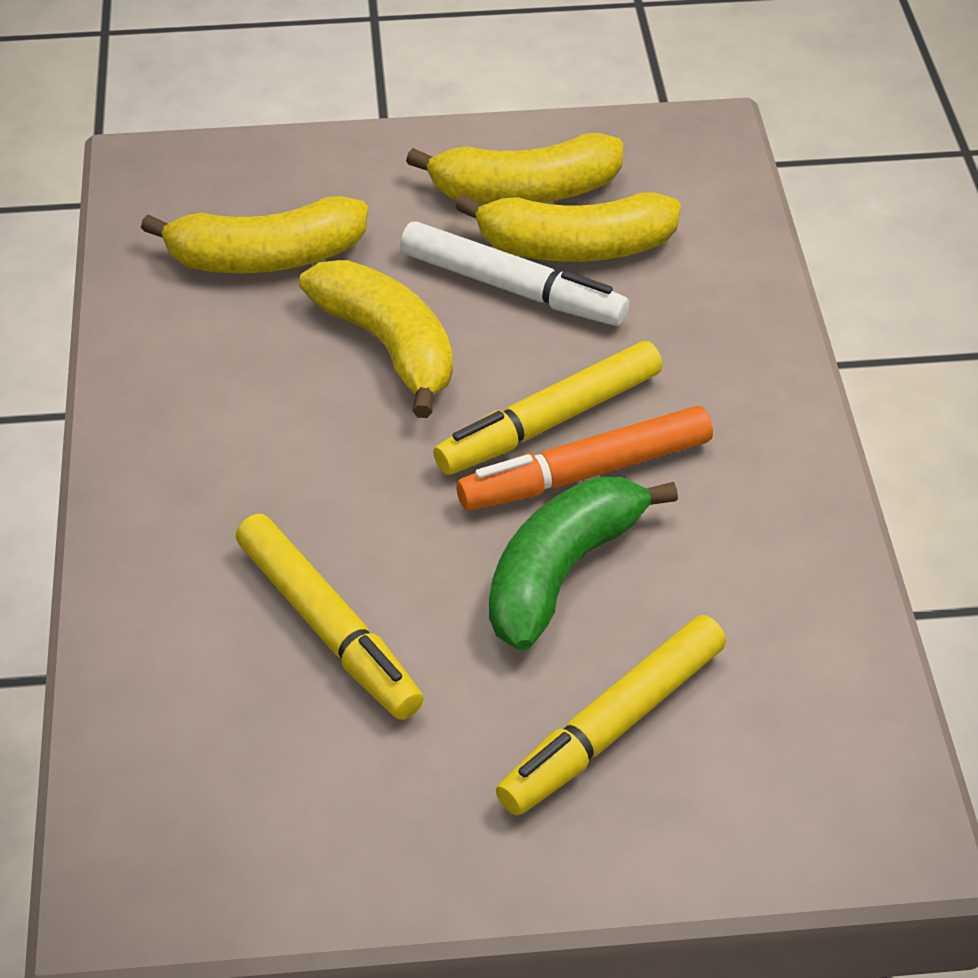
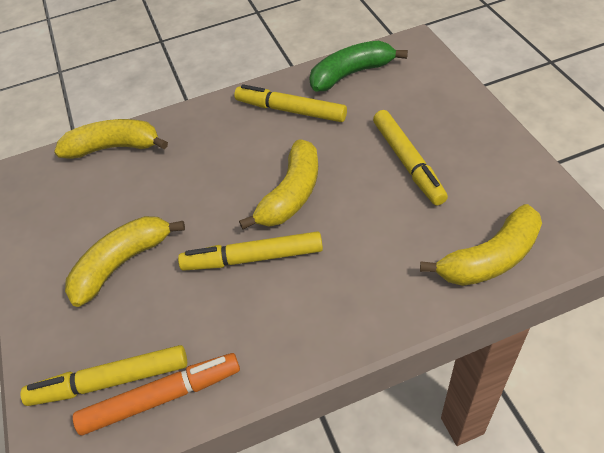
white marker: [400,221,629,326] = 1 -> none = 0
yellow marker: [236,514,423,720] [433,341,663,475] [496,615,726,815] = 3 -> [21,345,187,406] [178,231,323,271] [234,84,347,122] [373,110,448,205] = 4

